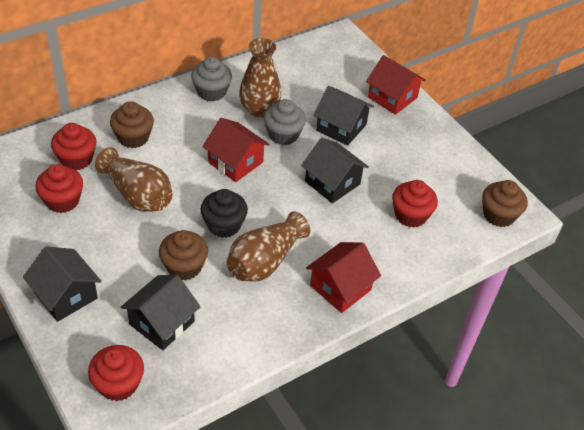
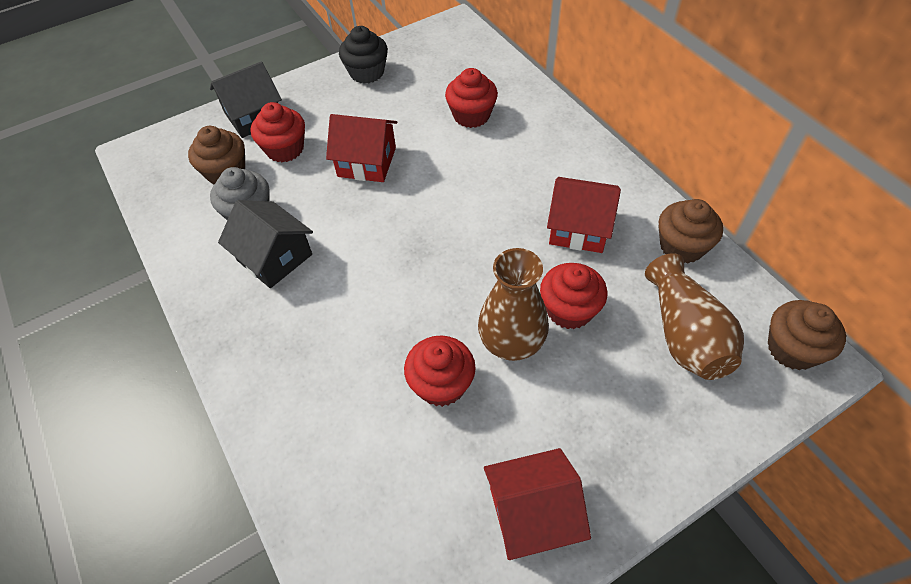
black house: [23,246,101,322] [120,275,201,350] [301,138,369,203] [313,86,374,146] = 4 -> [210,61,282,138] [218,200,313,288] = 2
brown vase: [95,147,173,212] [227,211,310,282] [239,38,282,117] = 3 -> [478,248,549,361] [645,253,744,380] = 2
grey cupcake: [191,57,232,101] [264,99,306,145] = 2 -> [210,167,270,220] = 1

